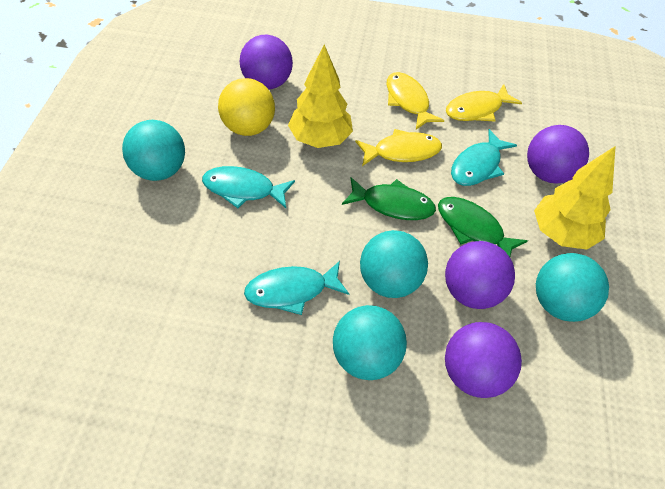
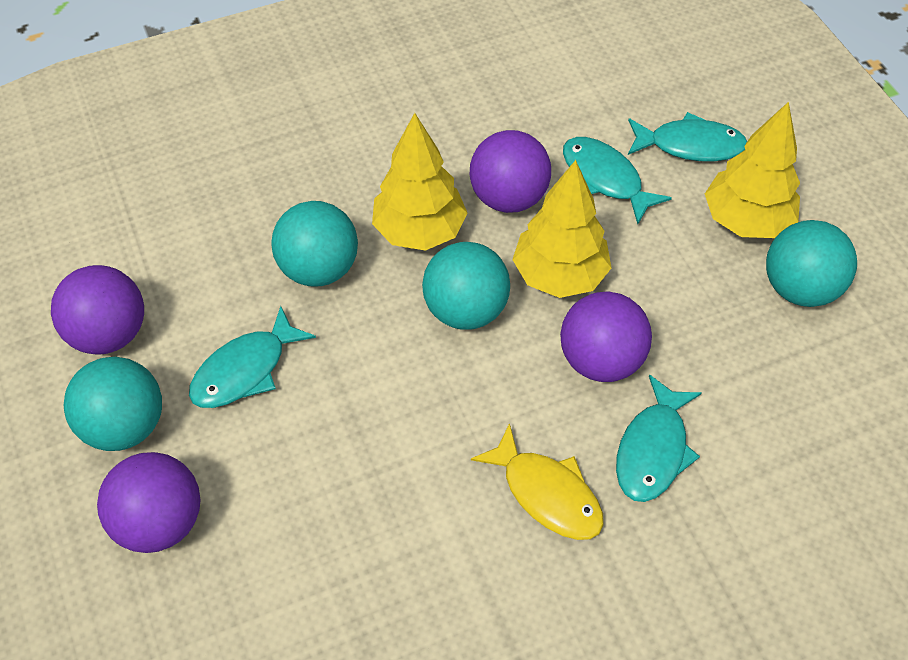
green fish: [342,177,436,220] [438,197,528,257] = 2 -> none = 0
turquoise fish: [202,166,295,208] [244,261,349,315] [451,129,517,186] = 3 -> [189,306,316,408] [563,137,672,224] [616,375,702,502] [628,112,747,161] = 4
yellow ball: [218,78,275,136] = 1 -> none = 0
yellow fish: [355,129,442,166] [386,72,445,130] [446,84,522,122] = 3 -> [471,423,604,540] = 1
yellow tree: [288,44,353,148] [534,146,615,250] = 2 -> [372,113,468,251] [512,160,611,298] [705,102,800,238] = 3

